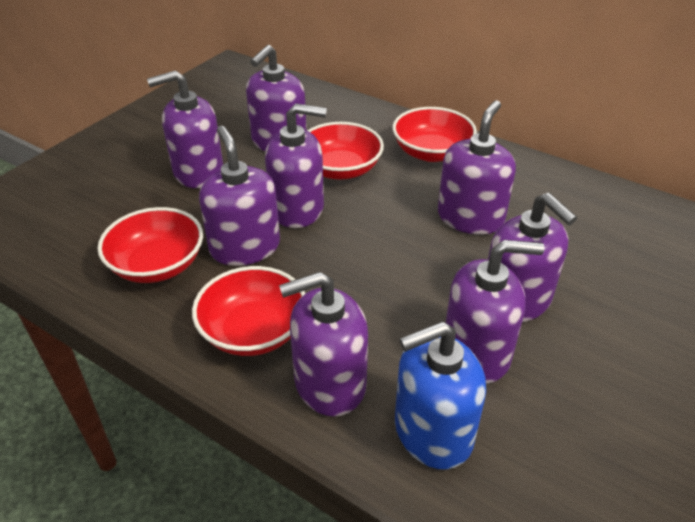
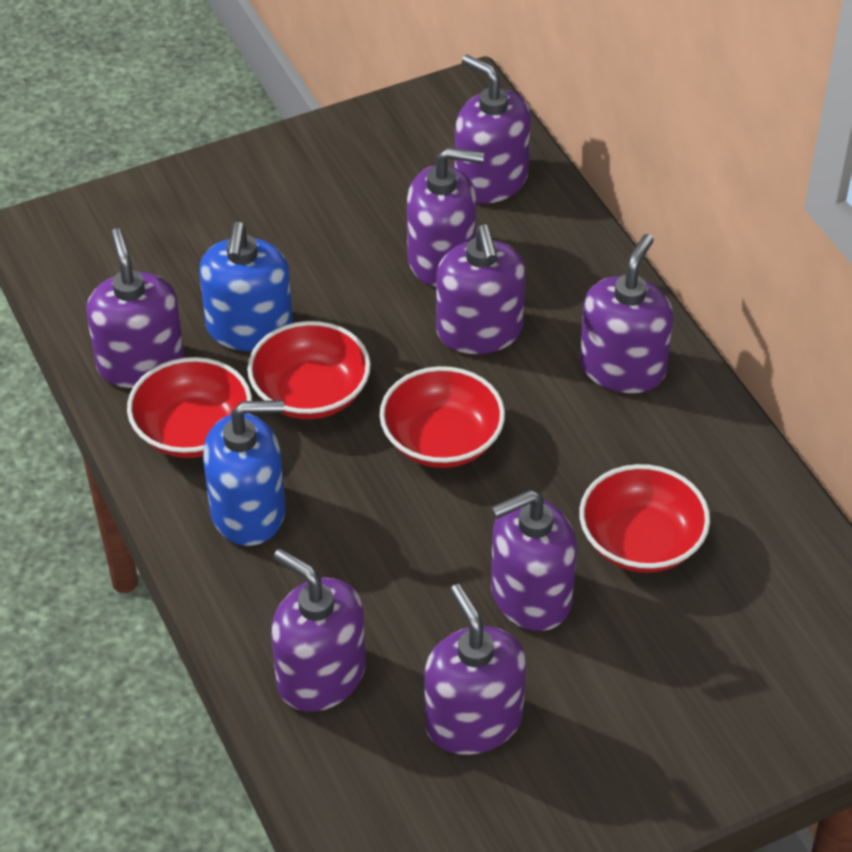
blue soap dispenser: [395,321,486,470] = 1 -> [199,222,293,351] [203,400,285,546] = 2

